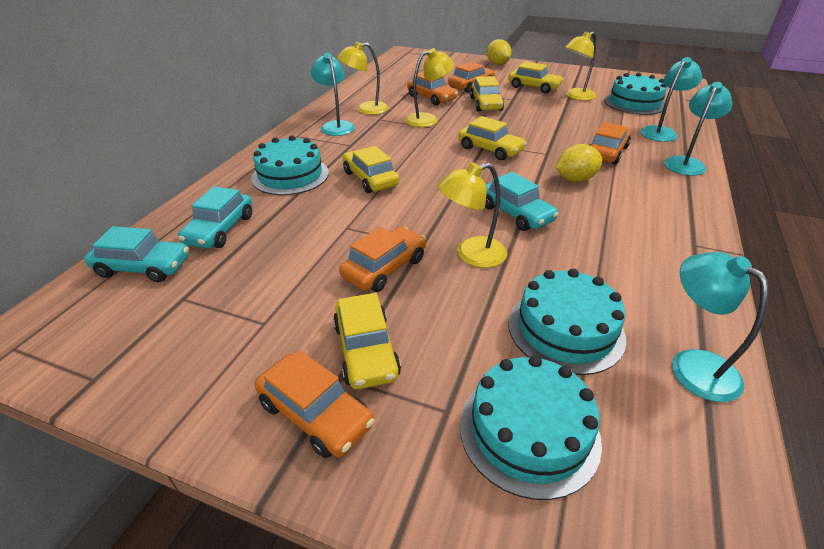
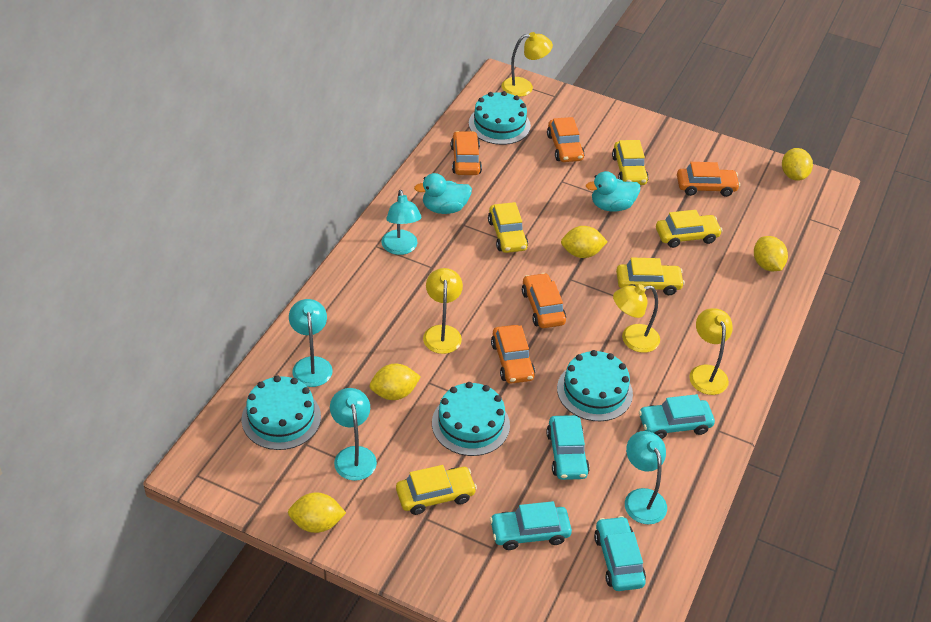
turquoise car: [85,226,189,282] [178,186,252,248] [485,172,559,231] = 3 -> [490,501,572,550] [546,415,590,480] [594,516,646,591] [639,394,715,439] = 4
turquoise duck: none = 0 -> [414,173,472,214] [586,171,640,212] = 2
yellow lemon: [487,39,512,65] [556,144,602,182] = 2 -> [288,492,346,533] [370,364,421,400] [561,226,608,258] [754,236,788,271] [782,148,813,181] = 5

